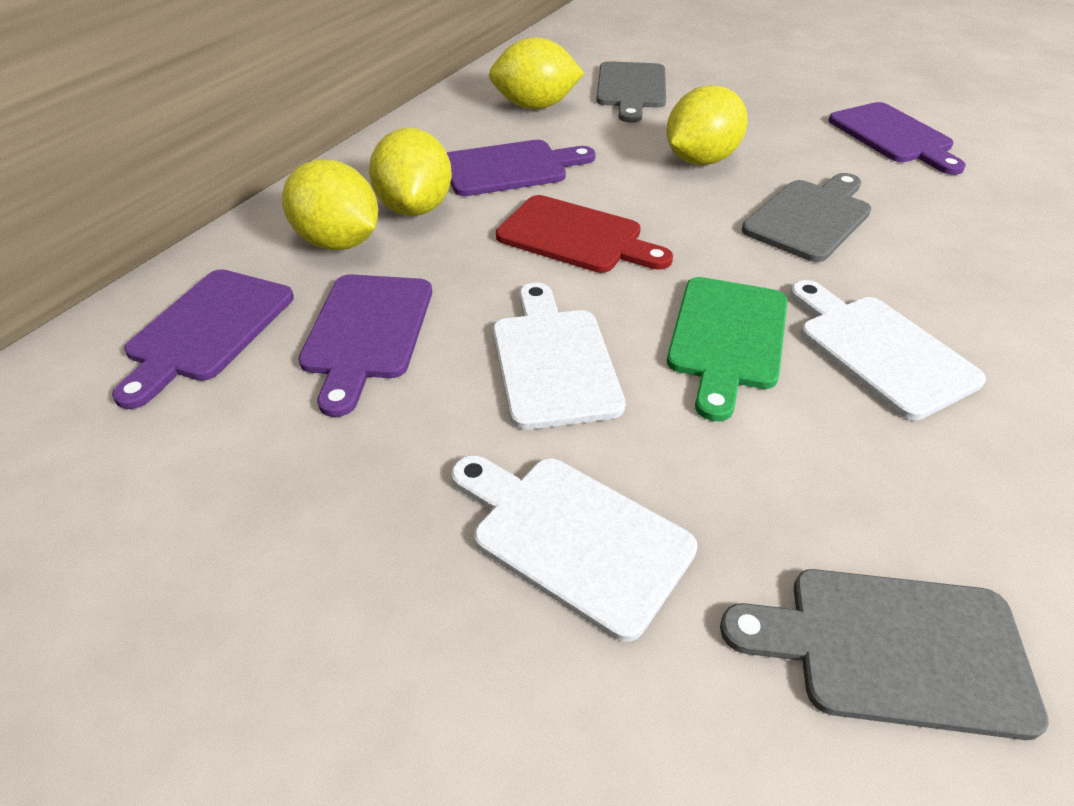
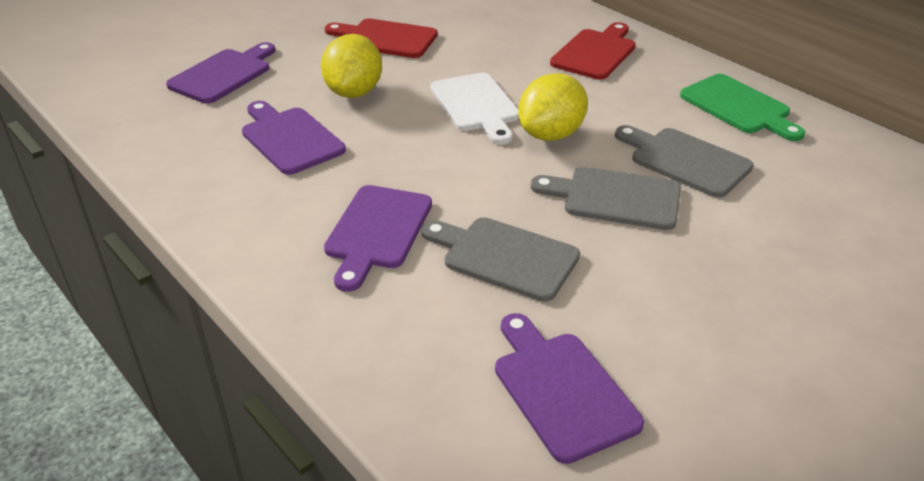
red cutting board: [496,195,673,273] = 1 -> [325,18,438,58] [550,22,636,80] = 2
white cutting board: [451,455,698,642] [493,283,626,430] [790,280,986,420] = 3 -> [431,73,519,145] = 1
yellow lemon: [282,159,378,250] [369,128,452,216] [489,37,584,109] [666,85,748,165] = 4 -> [321,34,382,98] [518,73,588,141] = 2

